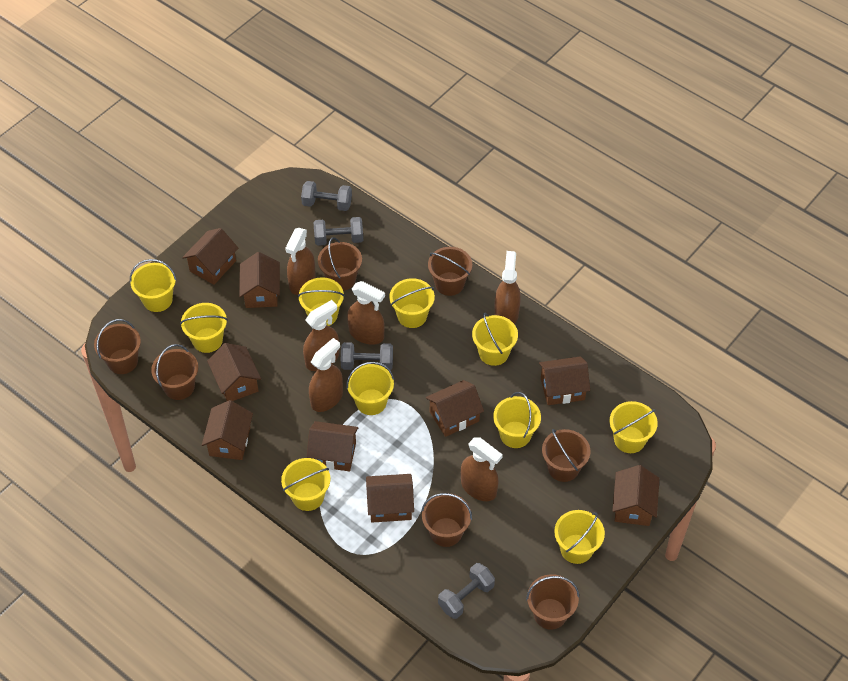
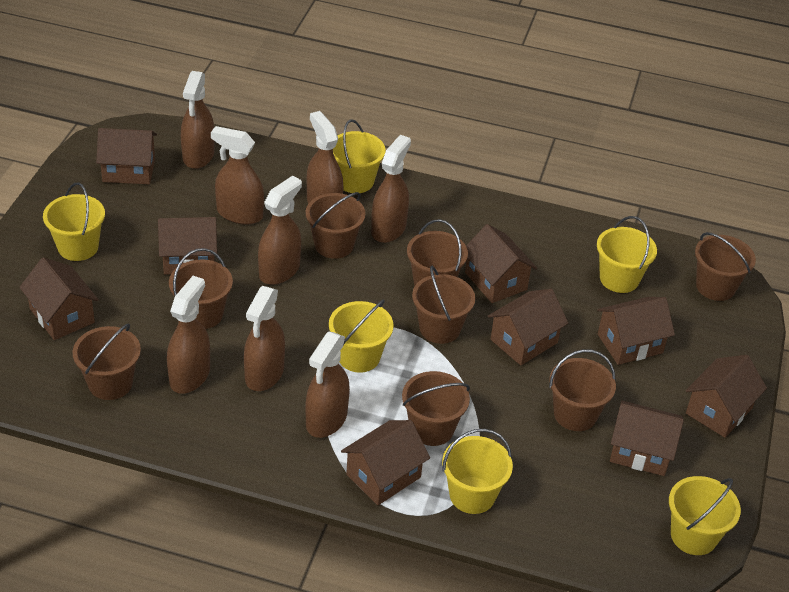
brown bucket: [94,319,141,374] [151,344,198,400] [318,237,362,291] [421,493,472,547] [428,247,472,296] [526,574,579,630] [542,429,590,482] = 7 -> [73,324,141,400] [169,248,233,329] [306,192,366,259] [402,371,470,446] [407,219,468,286] [412,266,475,344] [549,349,616,431] [695,232,756,301] = 8
brown spray bottle: [285,228,316,295] [303,300,339,371] [309,338,343,412] [347,281,385,345] [461,437,503,501] [494,251,521,324] = 6 -> [167,276,210,394] [181,71,214,169] [211,126,264,225] [244,286,285,391] [258,176,302,285] [305,332,350,438] [307,111,343,204] [371,135,411,243] = 8
grey dumbbell: [301,181,352,211] [314,217,363,246] [341,342,393,370] [438,563,495,619] = 4 -> none = 0
yellow bucket: [130,259,177,312] [180,303,228,353] [281,458,330,511] [298,277,345,326] [346,362,394,415] [389,278,435,328] [472,313,518,366] [493,392,541,448] [554,510,605,564] [610,401,658,453] = 10 -> [43,182,105,261] [329,299,394,373] [333,119,386,193] [442,429,513,514] [597,216,657,293] [669,476,741,555] = 6

